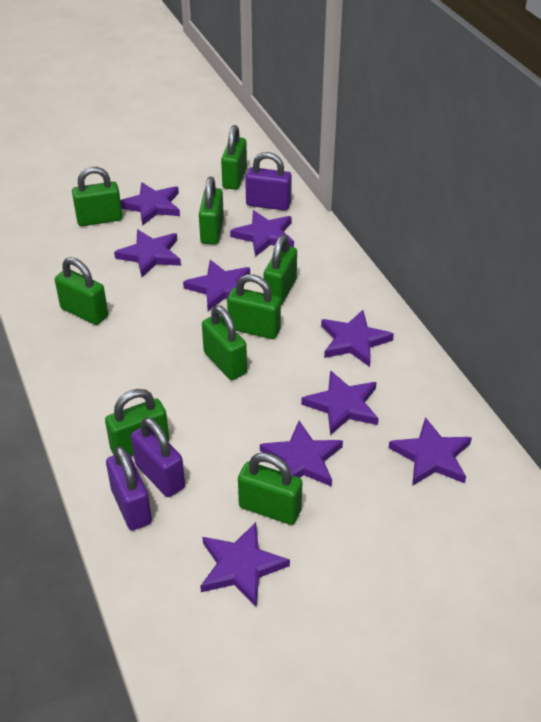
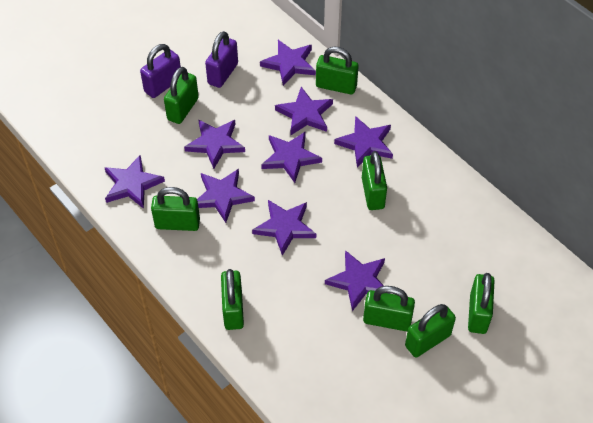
green padlock: [55,257,108,325] [72,167,122,226] [105,389,169,456] [199,177,224,244] [202,305,247,380] [221,125,247,190] [227,274,281,339] [238,452,302,525] [264,235,297,305] = 9 -> [151,187,200,231] [164,67,199,124] [221,269,244,330] [316,47,359,95] [362,151,387,210] [363,286,415,331] [405,304,456,358] [468,273,495,334] = 8
purple padlock: [106,446,152,530] [131,417,185,497] [245,152,292,211] = 3 -> [140,44,181,98] [205,31,238,88] = 2

